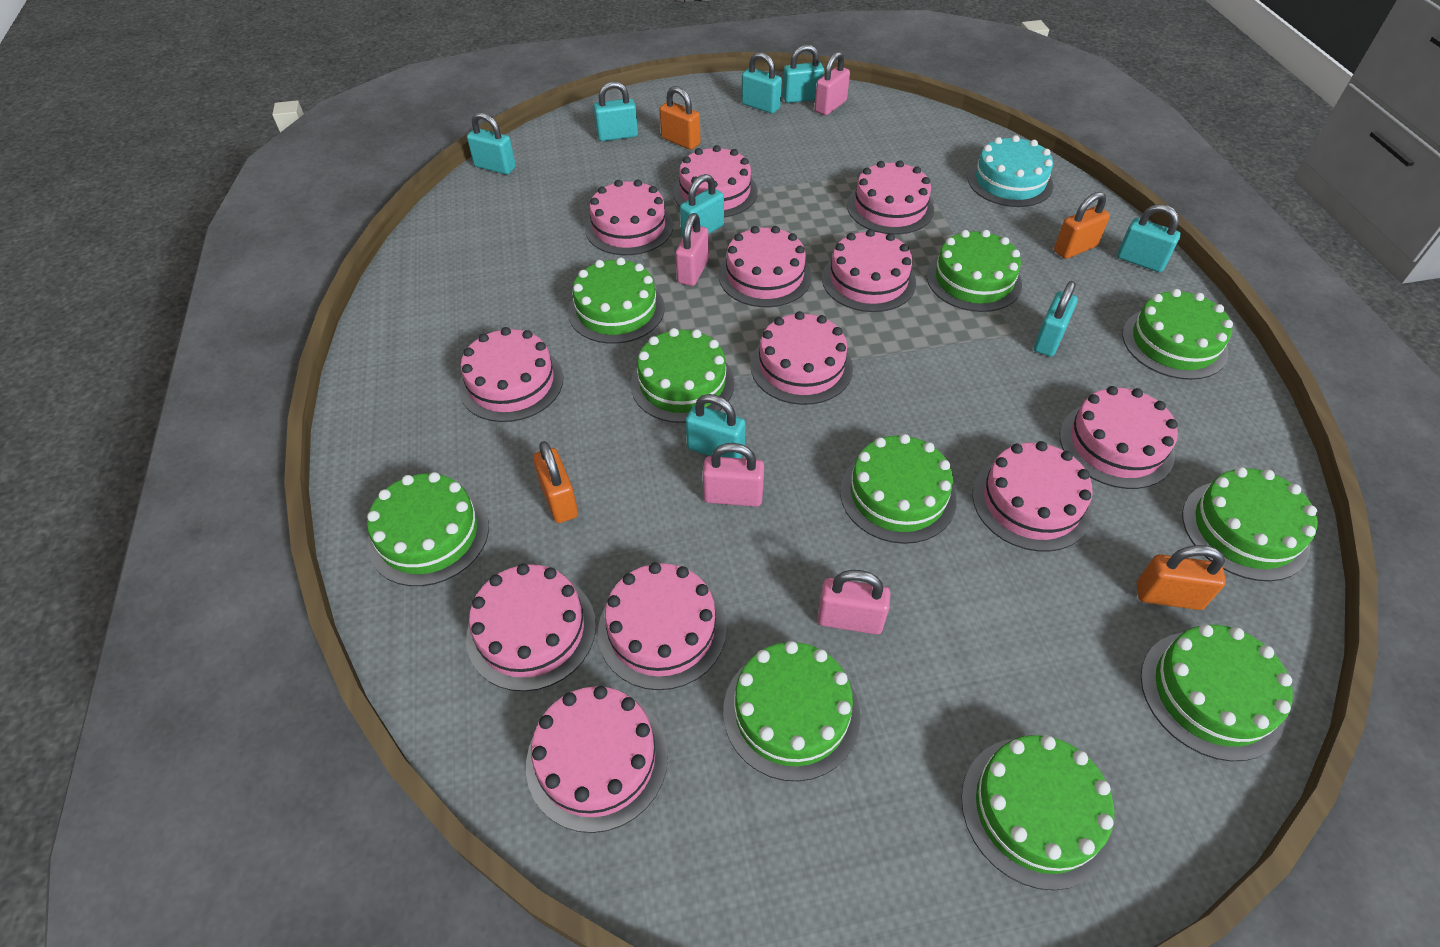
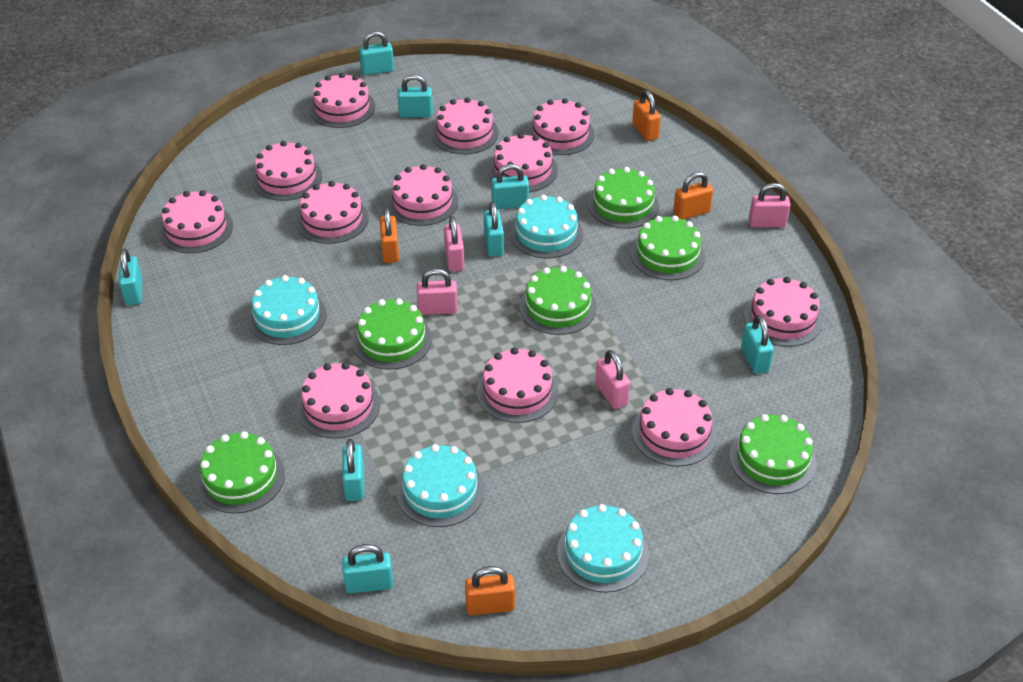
green cake: [367,472,489,586] [568,257,665,344] [631,328,735,423] [723,641,860,781] [840,434,957,544] [927,230,1022,312] [961,735,1114,890] [1122,289,1233,380] [1141,624,1293,761] [1182,467,1318,581] = 10 -> [197,431,285,514] [352,299,432,370] [519,266,597,335] [588,167,659,229] [631,216,705,280] [729,414,817,494] = 6
turquoise cake: [967,135,1054,207] = 1 -> [248,275,327,345] [396,444,485,527] [510,195,583,258] [557,504,649,593] = 4

